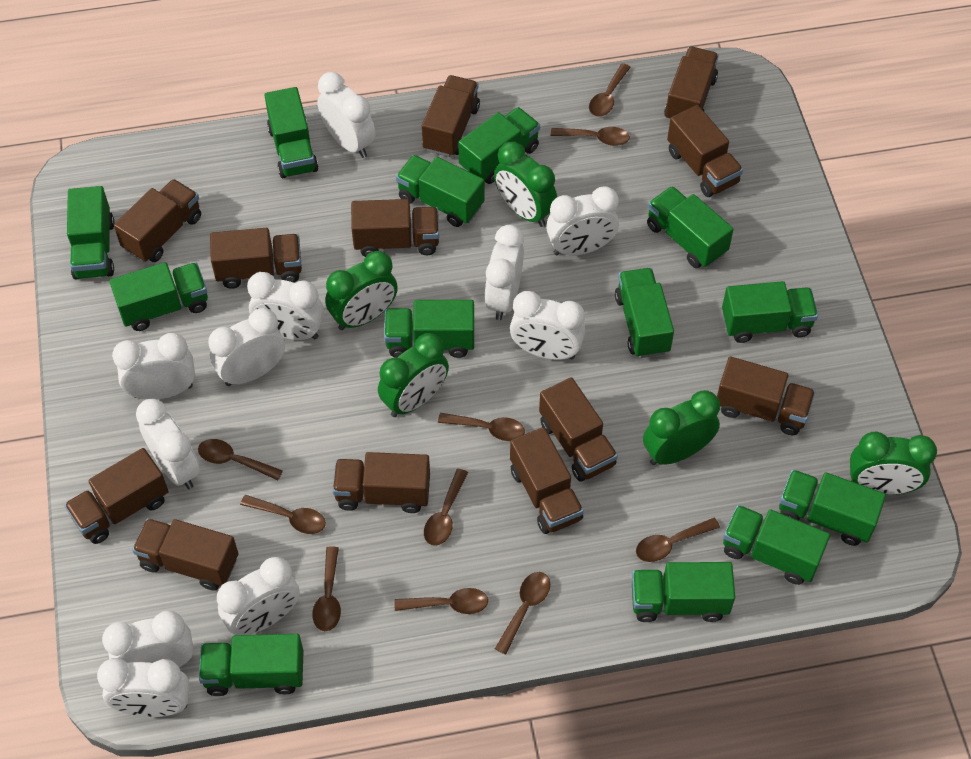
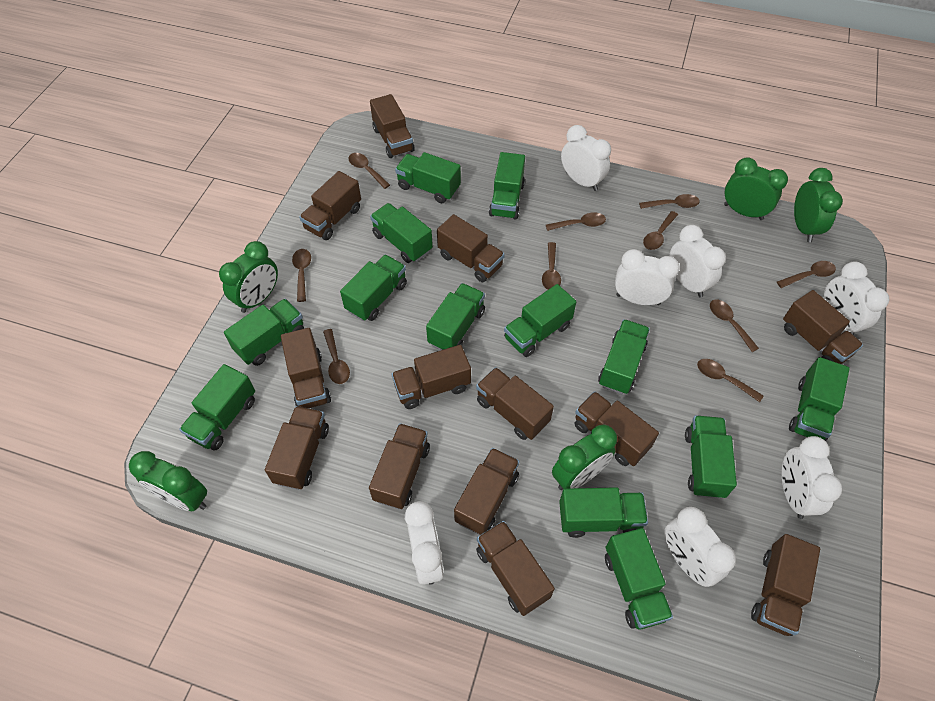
brown truck: [64,448,169,544] [114,179,201,262] [132,518,238,590] [210,228,302,289] [332,452,430,513] [351,199,439,257] [422,75,480,157] [510,427,584,534] [539,377,618,482] [664,47,719,118] [667,105,743,197] [717,357,815,435] = 12 -> [265,406,329,490] [281,328,331,408] [299,171,361,240] [369,423,430,509] [370,94,415,158] [392,345,471,409] [437,214,505,282] [454,448,520,535] [476,367,554,440] [476,521,555,616] [575,391,659,466] [751,534,820,636] [783,290,863,364] = 13
white clock: [97,658,190,717] [102,610,194,667] [112,333,195,399] [136,399,200,489] [208,308,285,386] [217,557,300,635] [247,272,324,340] [317,72,375,158] [485,225,524,320] [510,291,586,360] [546,186,619,255] = 11 -> [405,501,444,585] [561,125,611,191] [615,249,680,305] [664,507,736,587] [670,225,726,297] [782,436,842,519] [824,262,889,335] = 7

